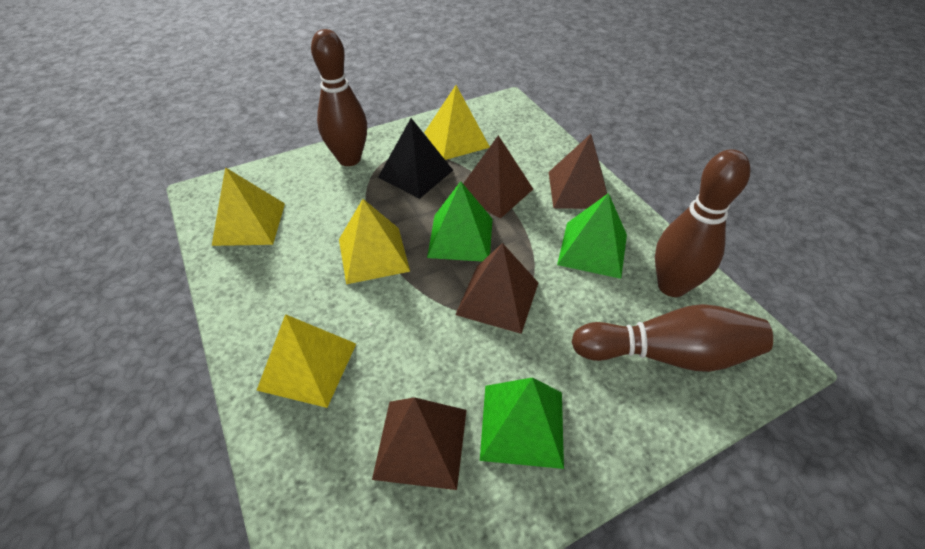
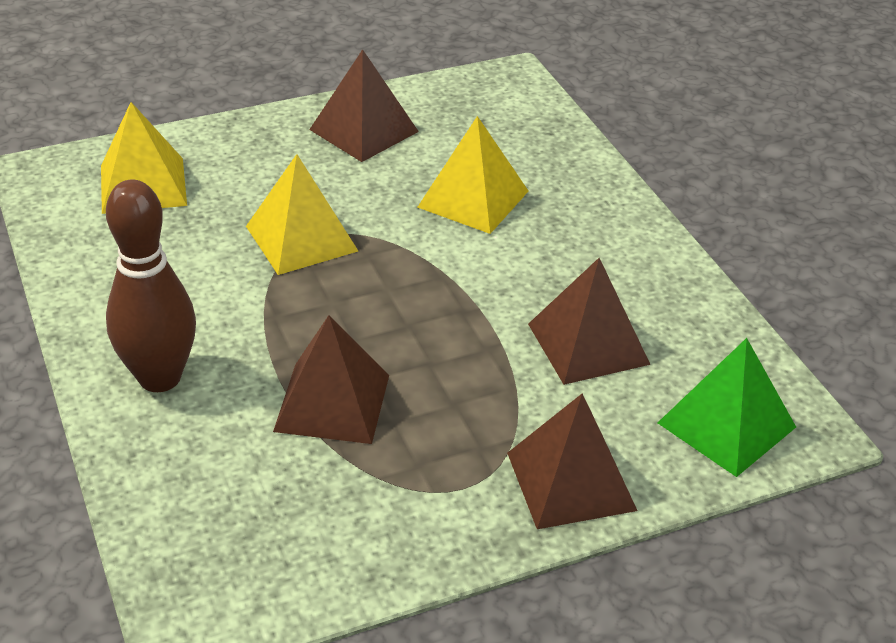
black pyramid: [378,118,453,199] = 1 -> none = 0
brown bowling pin: [311,29,367,166] [572,304,773,372] [655,149,750,297] = 3 -> [106,179,196,392] = 1
green pyramid: [427,181,493,262] [480,378,564,469] [557,193,627,279] = 3 -> [658,338,796,477] = 1
yellow pyramid: [212,167,285,246] [256,314,356,408] [339,199,410,284] [424,85,490,160] = 4 -> [101,102,187,214] [246,154,358,275] [417,116,528,234] = 3

